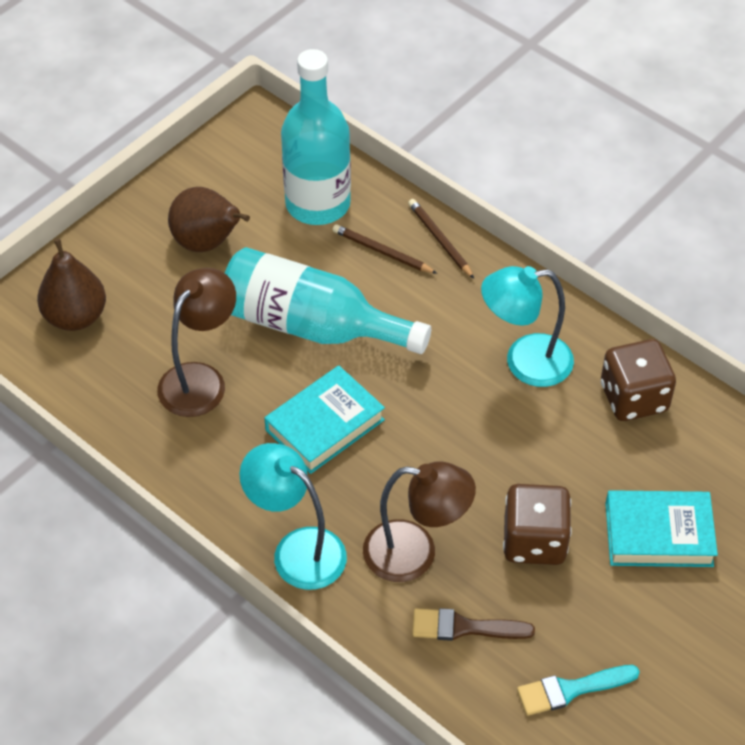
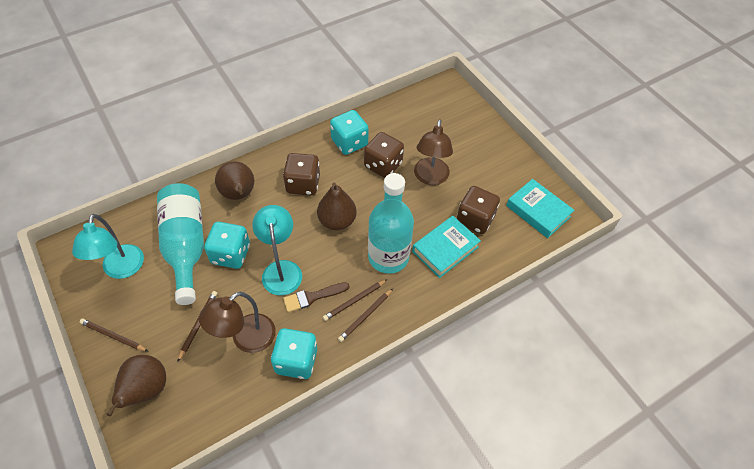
brown dice: [503,484,572,565] [601,339,676,421] = 2 -> [283,153,320,196] [364,132,404,178] [457,186,500,234] = 3
brown pear: [37,238,106,331] [168,187,250,252] = 2 -> [106,355,166,416] [215,161,254,200] [317,182,357,230] = 3
brown pencil: [332,224,438,274] [408,199,474,279] = 2 -> [80,319,148,351] [177,291,217,362] [323,279,388,321] [338,289,393,342] = 4
turquoise brush: [517,665,640,716] = 1 -> none = 0
turquoise dice: none = 0 -> [204,222,250,269] [271,328,317,379] [330,110,369,155] = 3

